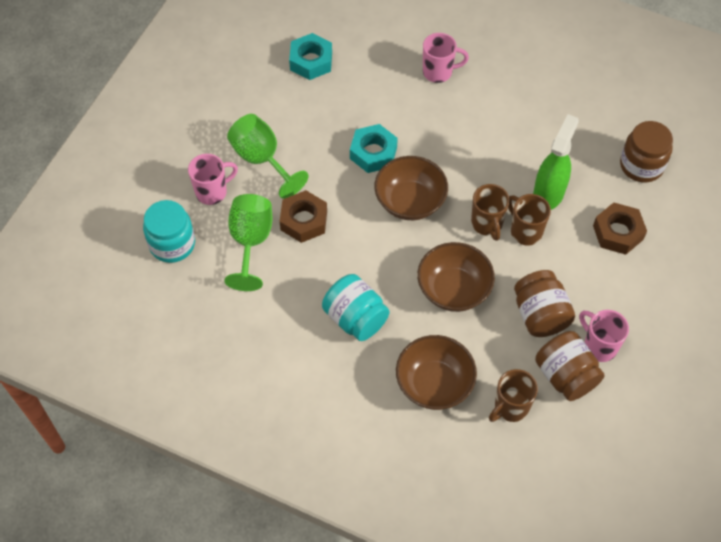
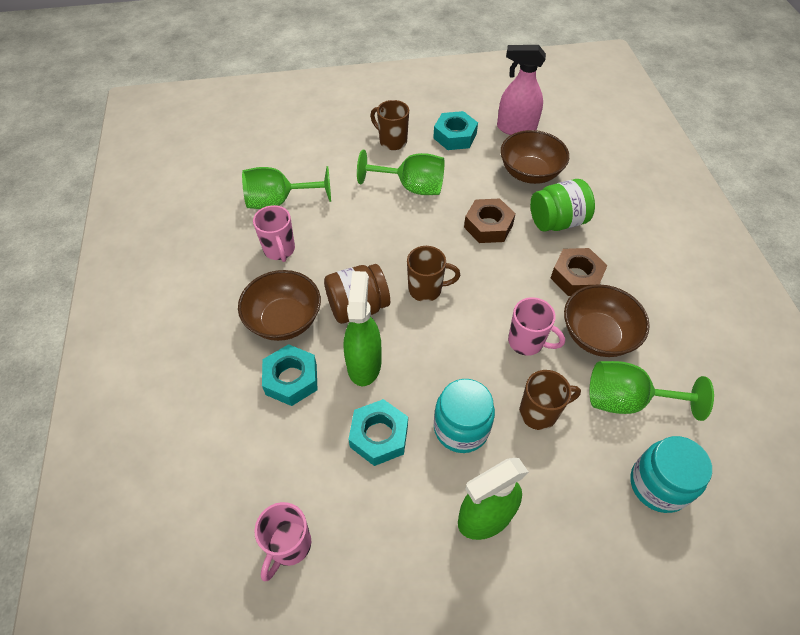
brown jar: [514,270,575,337] [535,331,604,401] [620,121,673,182] = 3 -> [324,264,390,324] = 1
green goblet: [225,194,272,291] [227,114,309,199] = 2 -> [242,166,331,209] [357,150,444,195] [589,361,714,421] = 3
green jar: none = 0 -> [530,179,595,232] = 1
green spray bottle: [533,114,579,210] = 1 -> [344,271,381,386] [458,458,528,540] = 2
pink spray bottle: none = 0 -> [497,45,546,135] = 1
turquoise nut: [289,33,332,80] [350,124,398,173] = 2 -> [262,344,318,406] [348,399,408,466] [433,111,478,150] = 3

